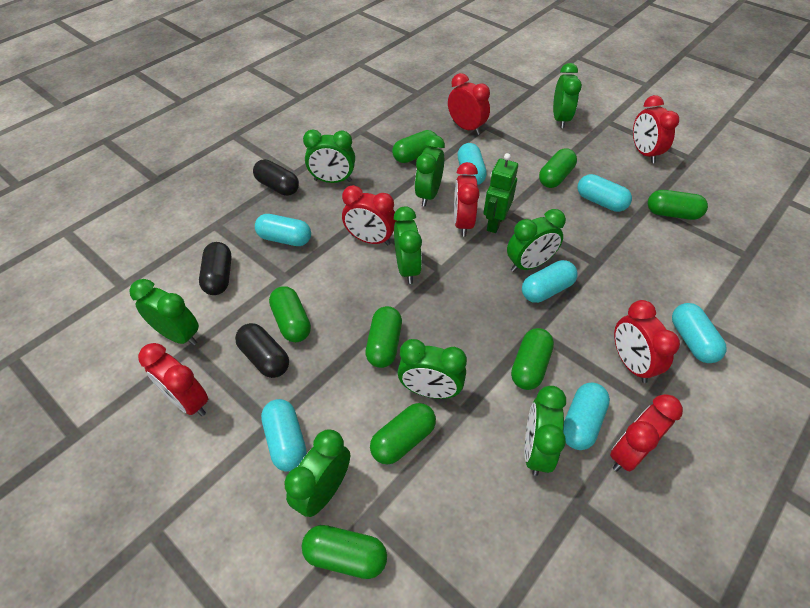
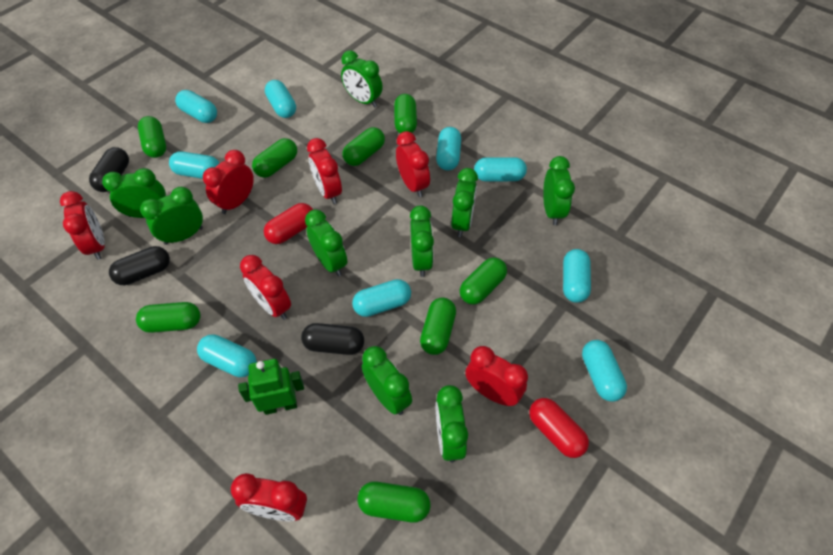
red capsule: none = 0 -> [264,203,313,244] [529,398,589,458] = 2
turquoise capsule: [255,214,311,246] [261,399,307,471] [458,143,487,185] [522,260,578,303] [563,383,610,450] [578,174,632,212] [672,303,727,363] = 7 -> [169,152,219,179] [175,90,217,123] [197,334,257,377] [265,80,296,118] [352,279,411,317] [436,127,461,170] [474,157,527,181] [563,249,591,303] [582,340,627,401] = 9

